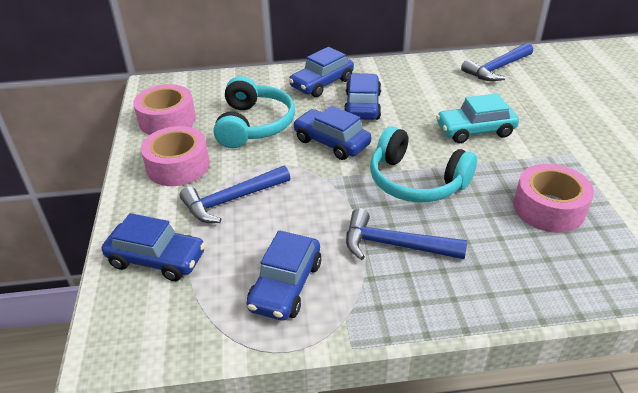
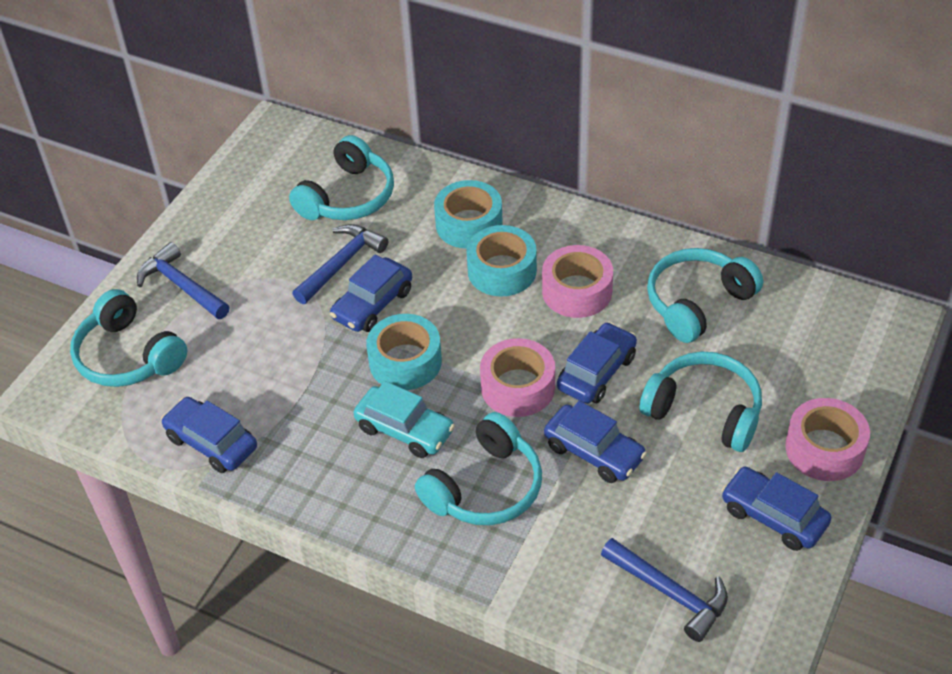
turquoise headphones: [213,76,295,148] [370,126,477,203] = 2 -> [70,289,187,387] [289,135,394,220] [415,412,542,525] [639,352,762,452] [647,248,763,343] = 5
turquoise tape: none = 0 -> [366,314,442,390] [434,180,503,249] [466,225,537,297] = 3

